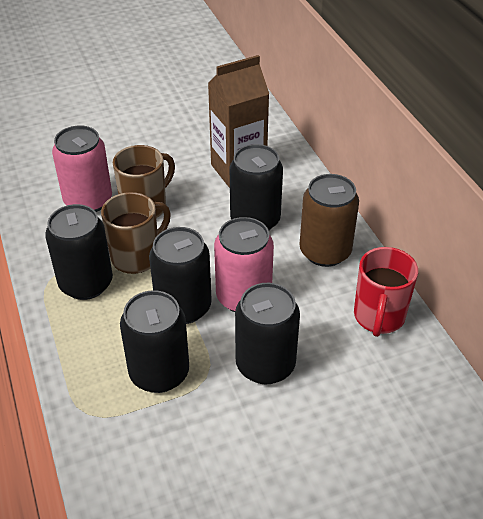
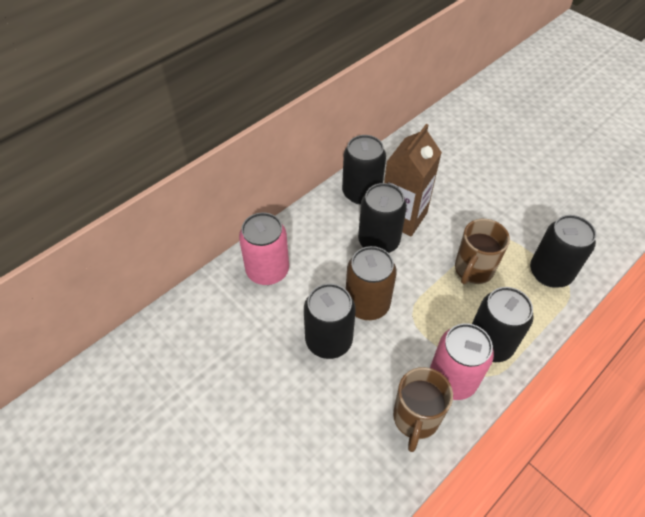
red mug: [354,247,418,337] = 1 -> none = 0

